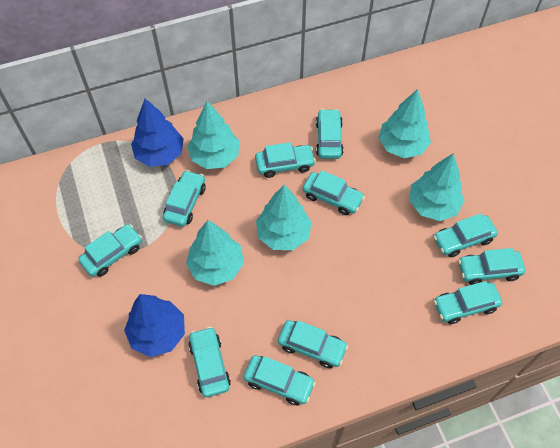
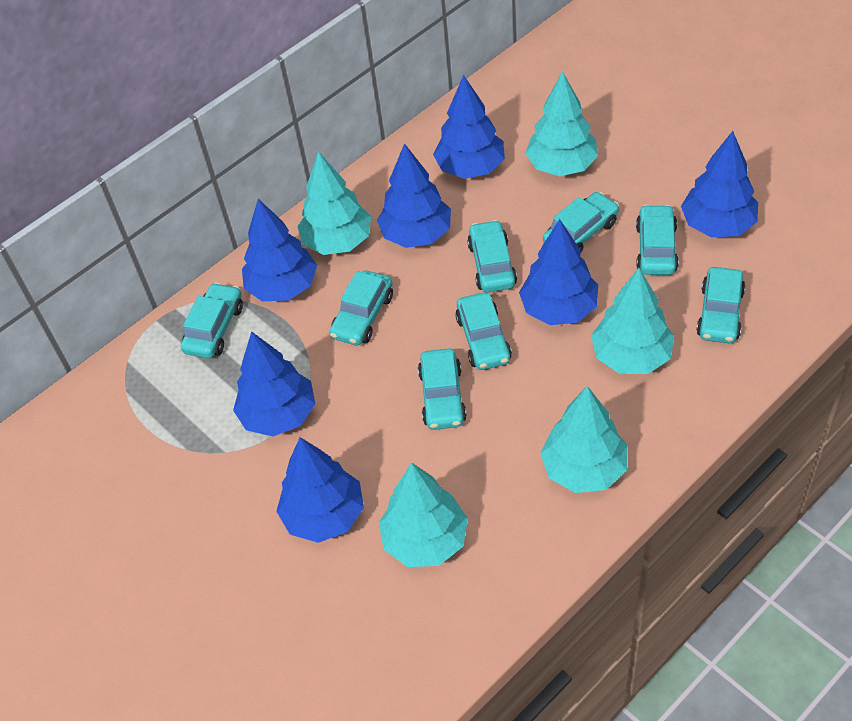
blue tree: [124,294,185,357] [131,98,184,167] = 2 -> [233,331,315,437] [242,199,317,301] [276,437,364,543] [377,143,451,248] [433,75,505,179] [519,219,598,325] [681,131,758,237] = 7
turquoise car: [78,224,142,277] [163,170,206,227] [188,326,231,397] [244,355,316,405] [255,142,316,178] [278,320,348,368] [303,170,365,215] [316,109,344,159] [433,213,498,257] [434,281,502,324] [458,248,525,285] = 11 -> [181,282,243,359] [330,271,393,345] [418,348,467,430] [455,292,512,370] [467,220,517,293] [543,192,619,254] [636,204,679,275] [697,267,745,343] = 8

